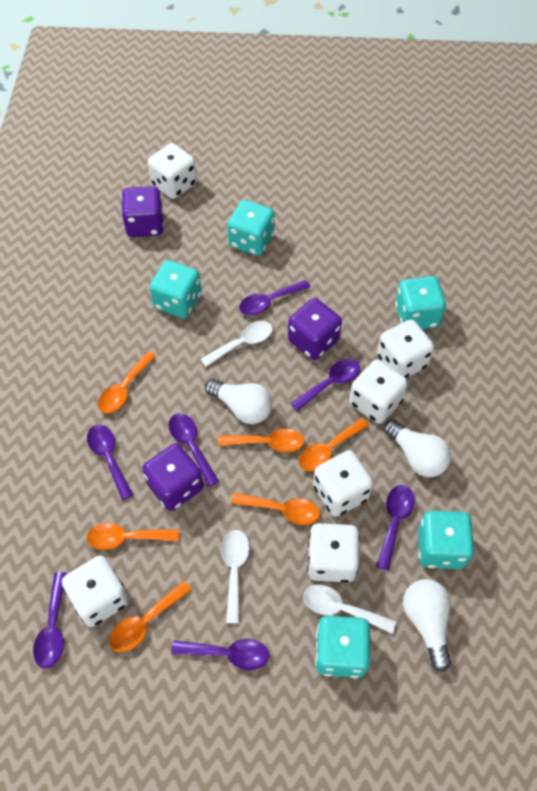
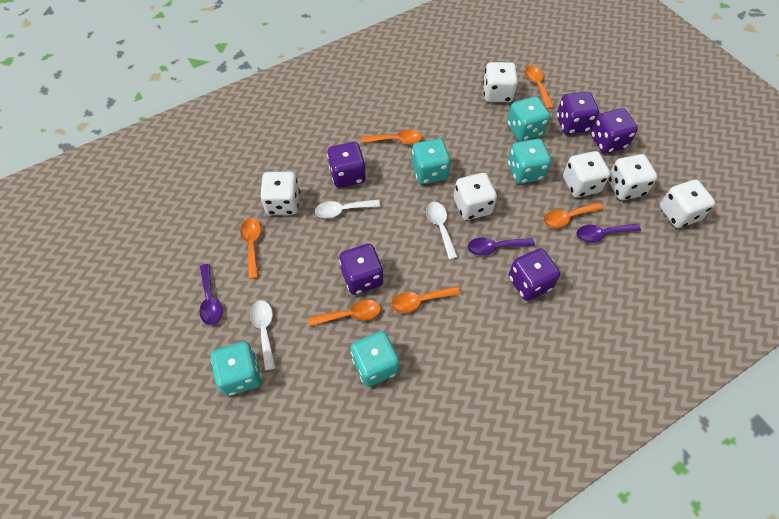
purple dice: [121,186,164,237] [142,443,204,511] [288,298,342,360] = 3 -> [327,142,366,188] [339,244,383,295] [508,248,560,301] [557,92,599,135] [591,108,638,154] = 5
purple spoon: [33,572,67,669] [87,424,133,500] [169,413,219,487] [171,639,269,670] [239,280,310,315] [290,359,360,411] [376,485,415,571] = 7 -> [200,264,222,325] [468,237,535,256] [576,224,641,243] = 3
white light bulb: [205,379,273,424] [384,419,451,477] [403,579,451,672] = 3 -> none = 0

